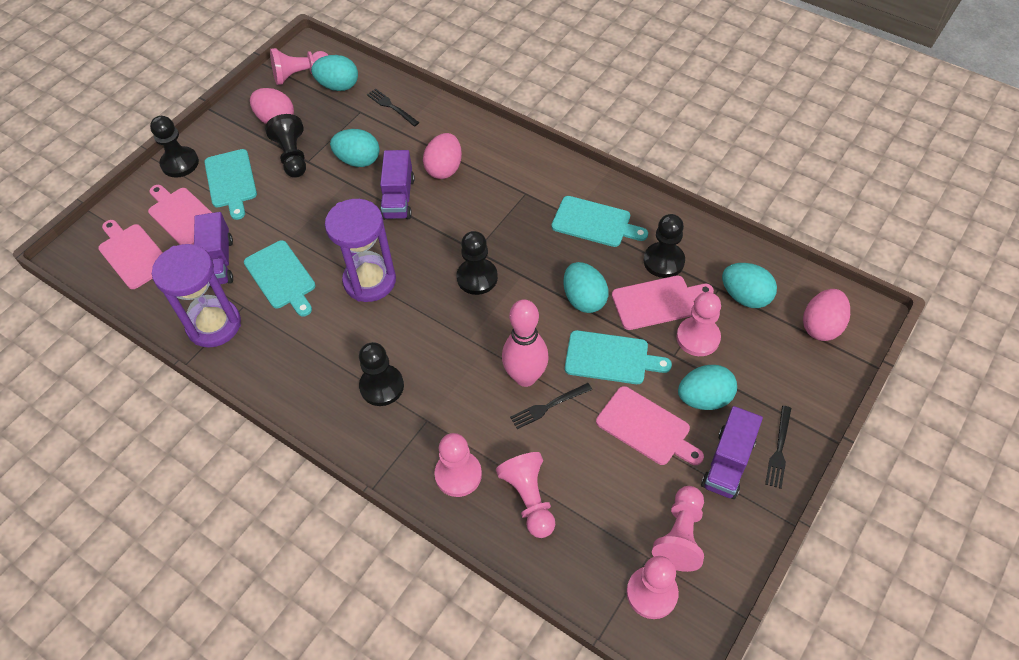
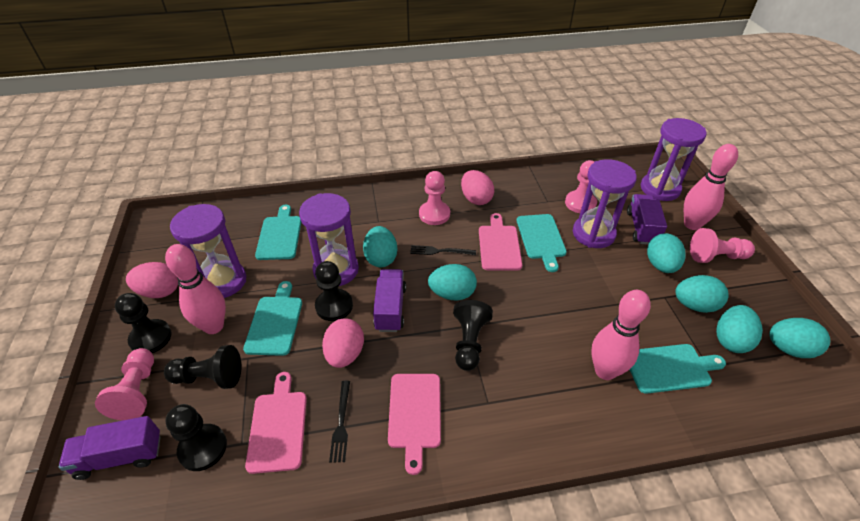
black fork: [367,89,420,127] [510,383,592,429] [765,406,791,489] = 3 -> [329,381,350,462] [410,245,476,255] = 2
pink bowling pin: [502,299,549,387] = 1 -> [165,244,226,334] [591,290,651,380] [684,144,738,230] = 3
pink cutting board: [98,220,163,289] [148,185,212,245] [596,386,704,465] [612,276,714,330] = 4 -> [245,372,307,474] [388,374,441,475] [479,213,522,270] = 3
pink pawn: [270,48,328,85] [434,433,482,497] [496,452,555,538] [627,556,679,619] [652,486,704,572] [676,292,721,356] = 6 -> [95,348,154,420] [419,171,450,225] [565,160,597,213] [690,228,755,263] = 4
purple hourglass: [152,244,241,348] [325,199,396,302] = 2 -> [170,204,246,298] [299,193,359,286] [573,159,637,248] [641,118,706,201] = 4
turquoise egg: [311,55,358,91] [330,129,380,167] [563,262,609,313] [678,365,737,410] [722,263,777,308] = 5 -> [363,226,397,267] [428,264,477,301] [647,233,686,273] [675,275,729,313] [716,305,763,353] [769,318,830,358] = 6

